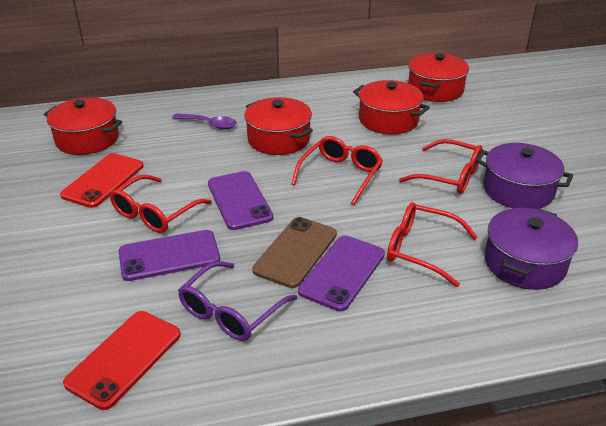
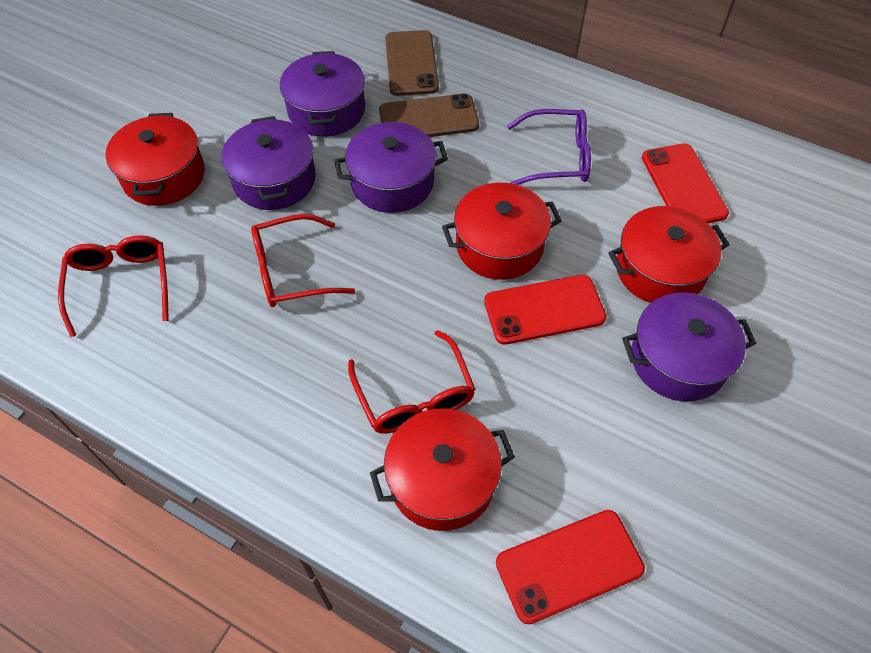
brown phone: [252,217,337,288] = 1 -> [379,93,479,137] [385,30,439,96] = 2
purple phone: [119,230,220,281] [208,171,273,230] [298,235,385,312] = 3 -> none = 0
purple pot: [476,143,573,209] [485,208,578,290] = 2 -> [222,116,316,210] [280,51,365,137] [334,122,448,213] [622,292,756,402] = 4
purple spoon: [172,113,237,129] = 1 -> none = 0
red glasses: [110,175,212,233] [291,136,383,205] [387,202,478,287] [399,139,483,194] = 4 -> [58,235,169,337] [251,214,355,307] [348,330,476,434] = 3
red phone: [60,153,144,208] [63,311,181,410] = 2 -> [484,275,606,345] [496,510,645,625] [642,143,729,223] = 3

